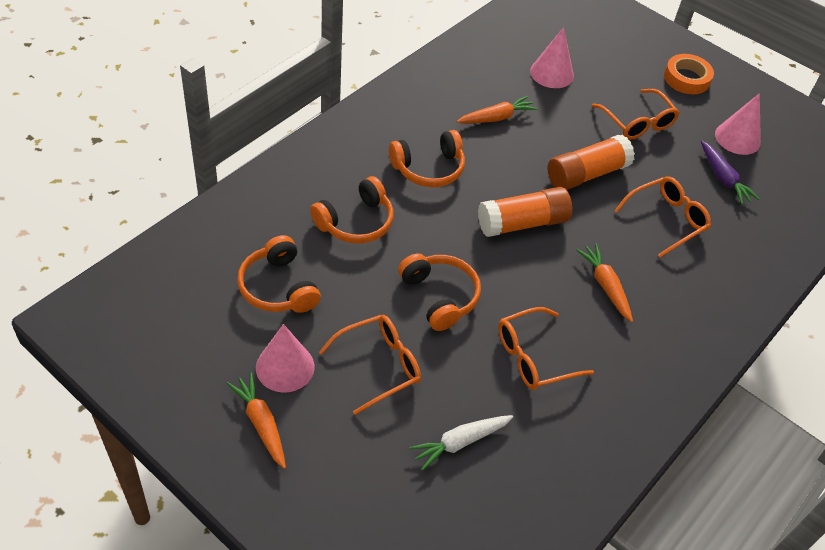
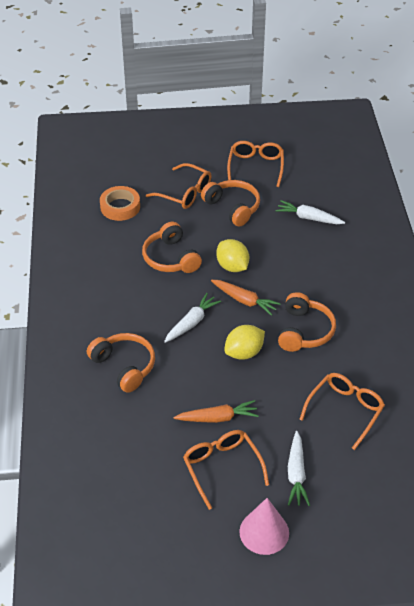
orange carrot: [226,372,286,469] [456,96,538,123] [576,244,633,322] = 3 -> [173,400,259,423] [211,280,281,316] = 2
orange glue stick: [478,187,572,237] [547,135,635,190] = 2 -> none = 0
pink cone: [256,324,315,393] [530,27,574,88] [715,93,761,155] = 3 -> [239,498,289,555] = 1
purple carrot: [701,141,760,205] = 1 -> none = 0
white carrot: [409,415,513,471] = 1 -> [164,293,221,343] [276,200,345,224] [288,431,310,506] = 3
yellow lemon: none = 0 -> [216,239,249,272] [224,325,265,360] = 2

